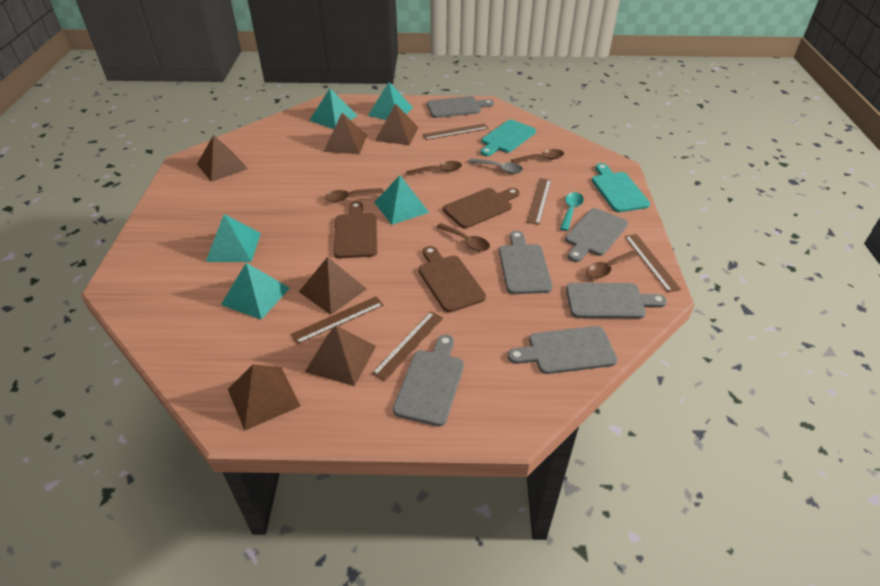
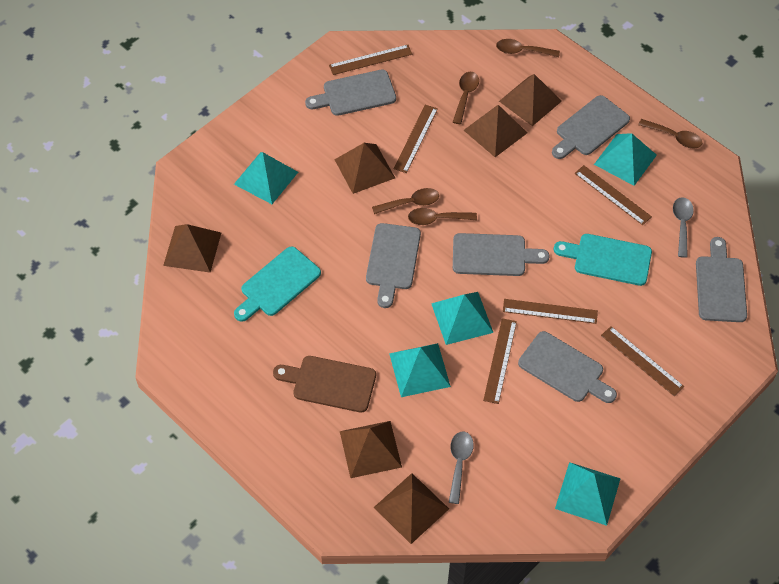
brown cutting board: [334,201,377,258] [418,246,486,313] [443,188,519,228] = 3 -> [273,356,376,413] = 1
brown ruler: [291,296,384,344] [372,312,443,381] [422,123,489,140] [527,178,551,225] [625,234,681,293] = 5 -> [329,45,412,75] [393,105,438,173] [483,318,517,404] [503,299,598,324] [575,165,652,225] [601,326,684,396] = 6
grey spoon: [469,158,523,174] = 1 -> [449,432,474,504] [673,197,694,258] = 2
turquoise spoon: [560,192,584,231] = 1 -> none = 0

